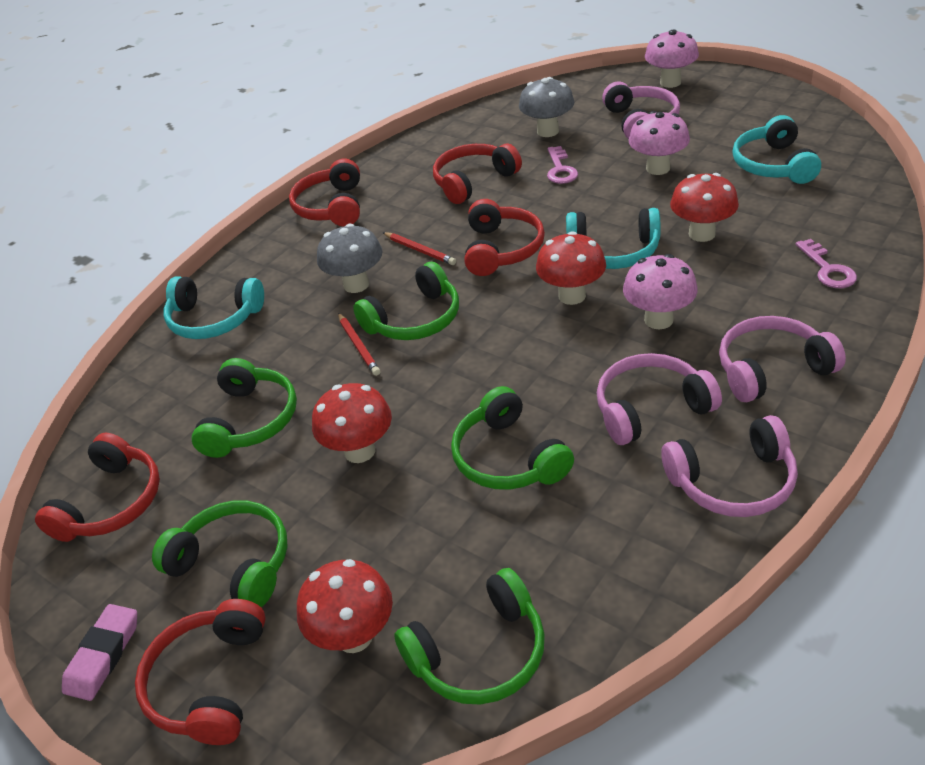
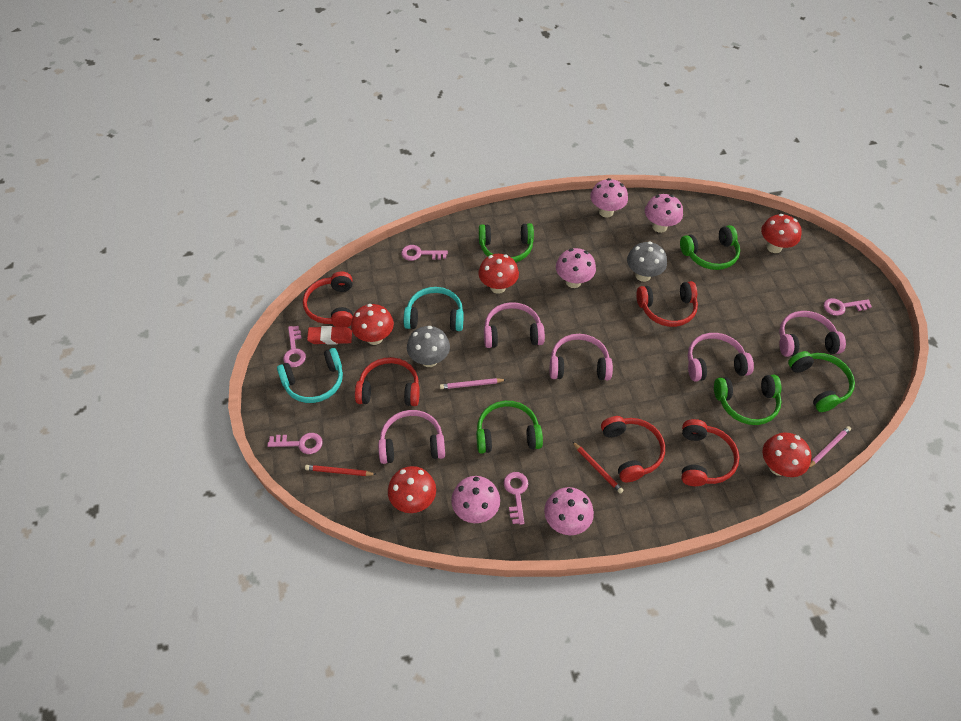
pink eraser: [62,604,137,701] = 1 -> none = 0
pink headphones: [597,353,722,445] [602,81,680,139] [661,415,798,517] [719,316,846,402] = 4 -> [378,410,445,464] [484,302,545,348] [550,334,613,380] [688,333,754,382] [779,311,846,357] = 5
pink key: [547,146,578,184] [796,239,857,288] = 2 -> [267,433,323,454] [283,326,306,367] [401,245,448,261] [504,472,528,525] [824,298,872,316] = 5
pink mushroom: [623,254,698,329] [628,111,690,175] [645,30,699,88] = 3 -> [451,476,500,523] [544,487,594,535] [556,248,596,288] [590,178,628,218] [645,194,683,233] = 5
pink pencil: none = 0 -> [440,378,506,389] [809,426,851,468] = 2
red eraser: none = 0 -> [307,326,352,345] = 1
red mushroom: [297,559,393,653] [312,383,392,463] [536,231,606,305] [670,173,739,242] = 4 -> [351,304,394,345] [388,466,436,513] [478,254,519,294] [761,214,802,253] [762,432,812,477] = 5
turquoise headphones: [163,276,264,339] [566,208,661,269] [732,115,821,184] = 3 -> [277,348,343,403] [404,287,464,331] = 2

